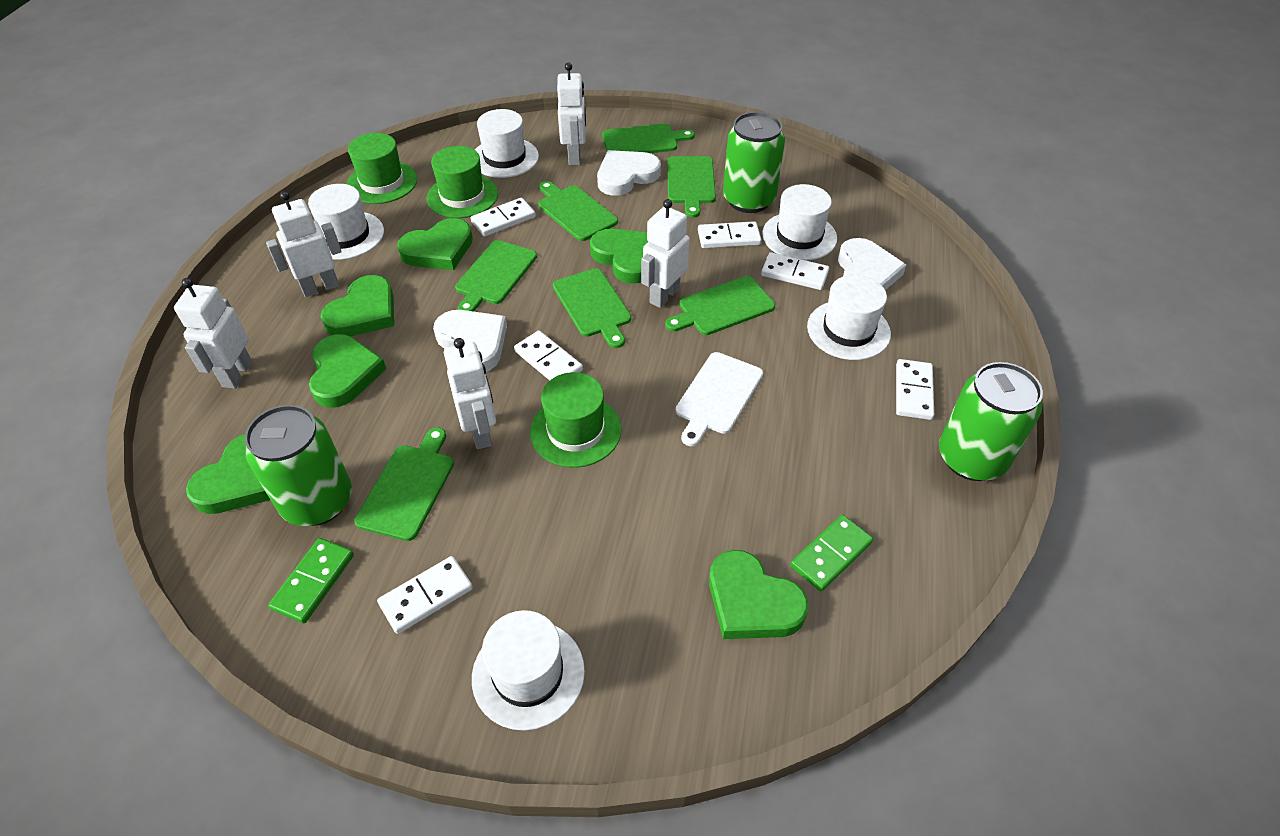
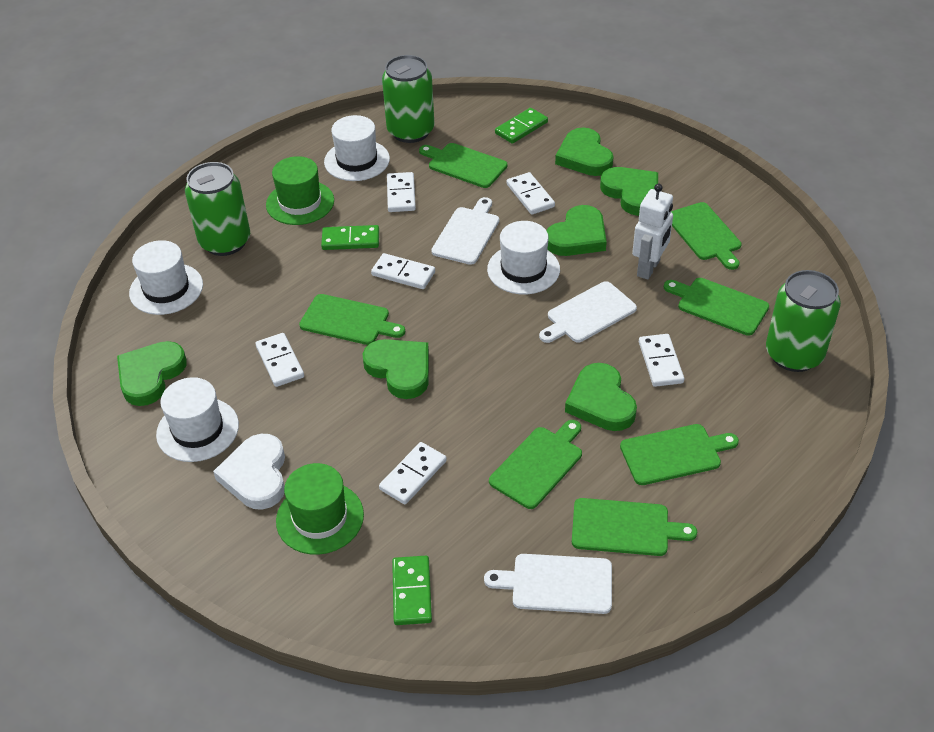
green domino: [268,538,354,623] [790,515,873,591] = 2 -> [321,225,379,250] [392,556,432,625] [495,108,548,144] = 3
green hat: [347,133,417,204] [426,146,498,218] [530,372,622,468] = 3 -> [266,156,334,225] [276,463,364,555] = 2
white cutting board: [675,352,763,446] = 1 -> [431,197,499,265] [484,554,612,614] [539,281,637,343] = 3
white hat: [308,184,384,260] [472,610,585,731] [475,109,539,178] [762,184,837,261] [807,275,891,360] = 5 -> [129,240,203,315] [156,377,239,462] [324,115,390,181] [487,221,560,295] = 4
white heart: [433,310,507,372] [597,150,661,196] [838,238,906,290] = 3 -> [213,434,285,510] = 1
white robot: [174,278,252,389] [266,191,342,297] [444,338,496,449] [557,62,586,165] [641,199,690,308] = 5 -> [632,184,673,280] = 1

